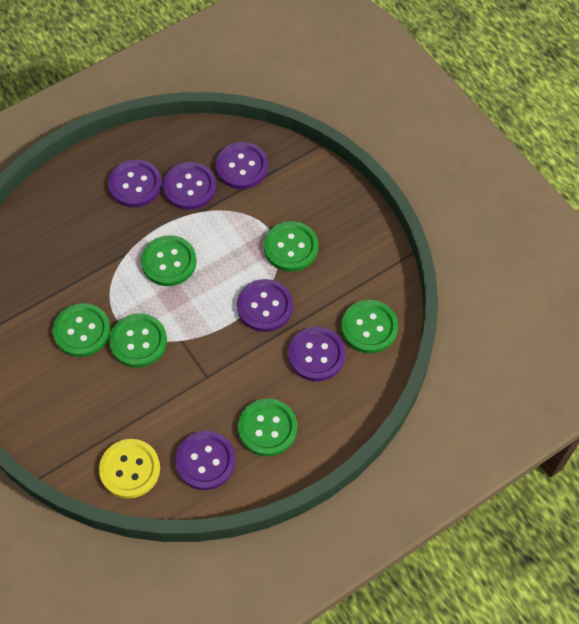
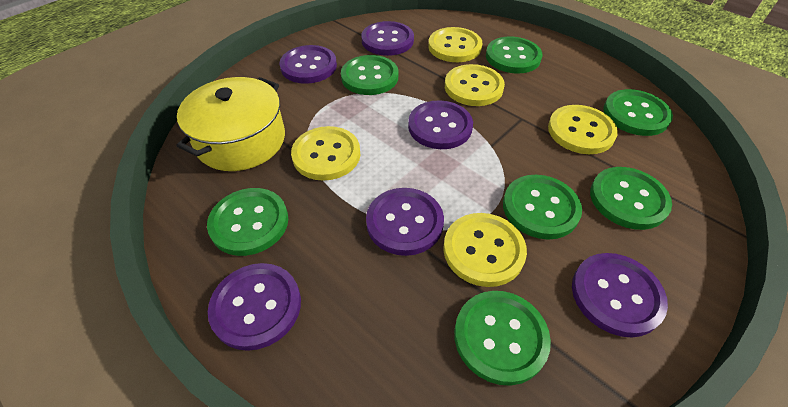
green button: [53,303,111,357] [109,313,167,367] [141,235,197,286] [238,399,297,456] [264,221,318,271] [341,300,398,353] = 6 -> [207,188,288,256] [341,55,398,95] [454,291,551,386] [486,36,543,74] [503,175,582,239] [590,167,672,230] [603,89,673,136] = 7
yellow button: [99,439,160,499] = 1 -> [291,126,360,181] [428,27,482,62] [443,213,527,287] [445,64,505,106] [548,105,618,154] = 5
yellow pot: none = 0 -> [177,77,285,171] = 1

